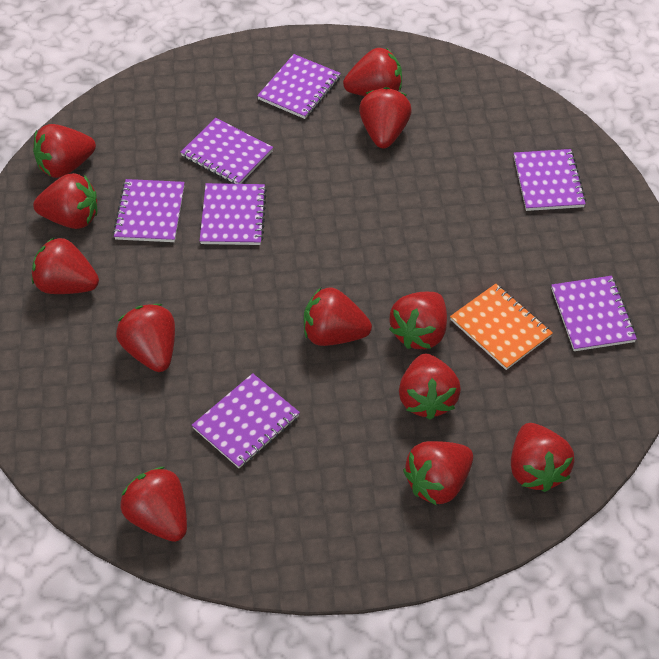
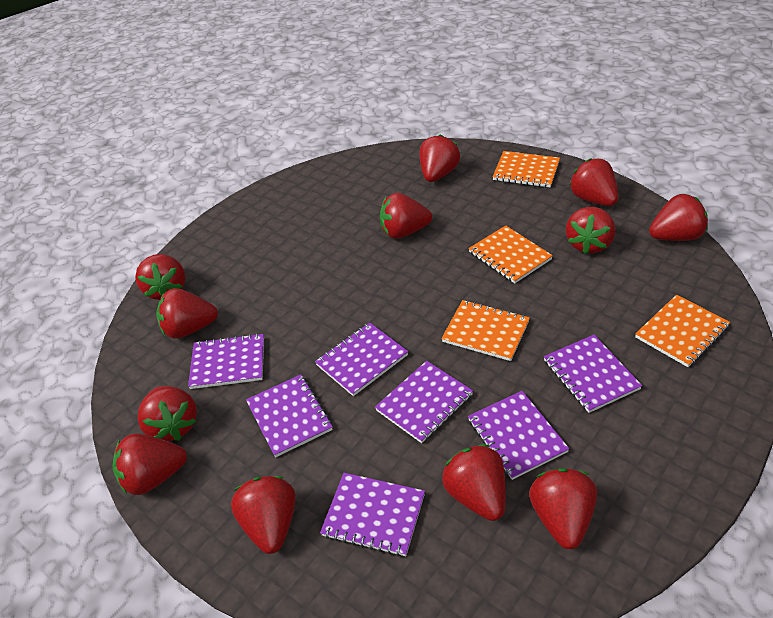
orange notebook: [450,284,553,370] = 1 -> [441,300,530,361] [468,225,553,284] [493,151,560,187] [635,295,730,367] = 4

